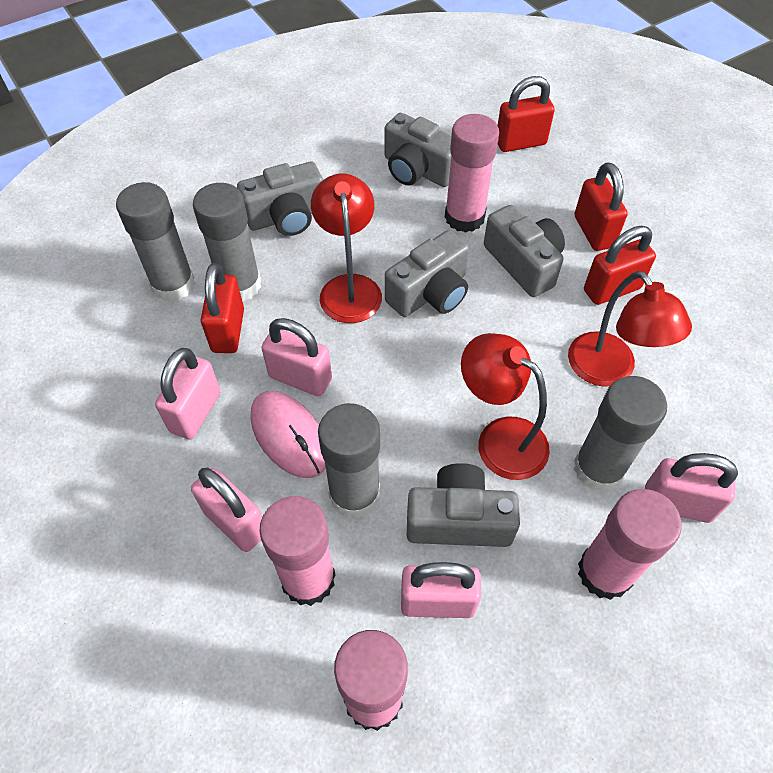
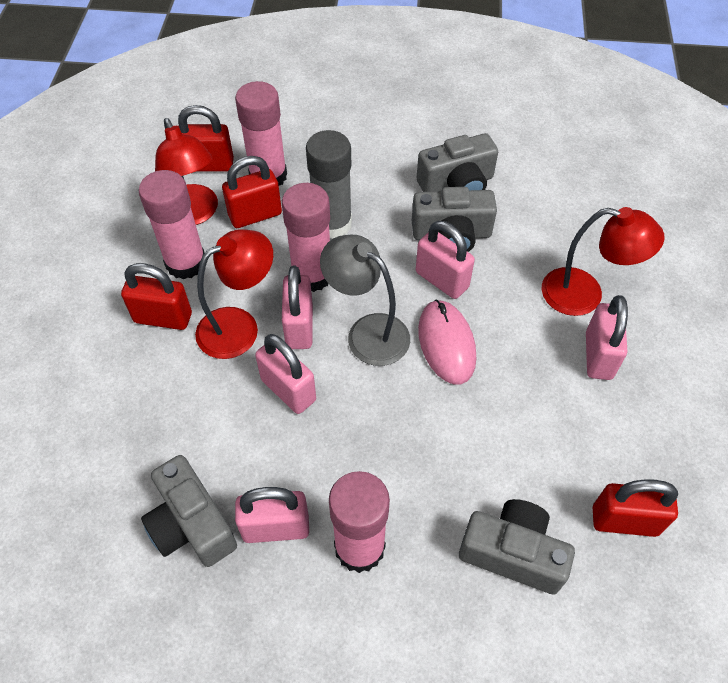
grey camera: [237,162,323,236] [384,113,451,187] [385,230,469,317] [407,463,520,547] [484,205,565,297] = 5 -> [141,455,237,567] [412,187,497,252] [417,133,498,192] [459,499,575,594] = 4
grey glue stick: [116,182,195,302] [193,183,261,302] [318,403,380,518] [574,376,667,492] = 4 -> [306,130,352,239] = 1
grey lamp: none = 0 -> [320,235,410,366] = 1

